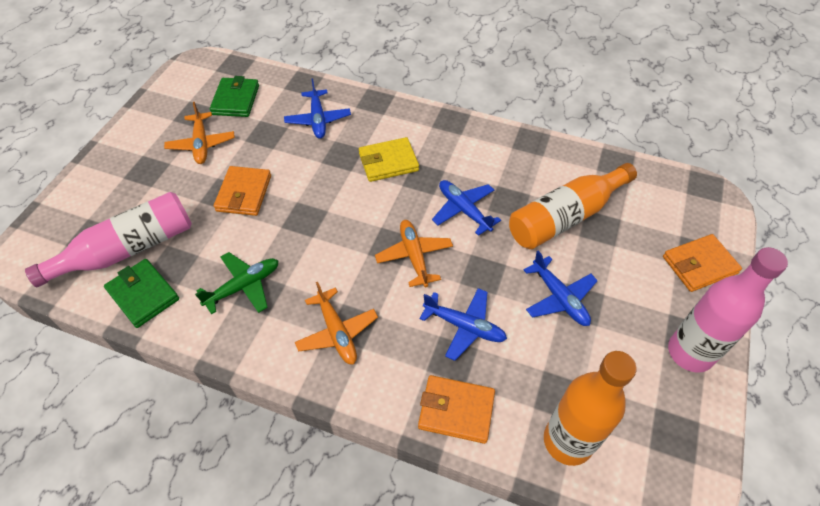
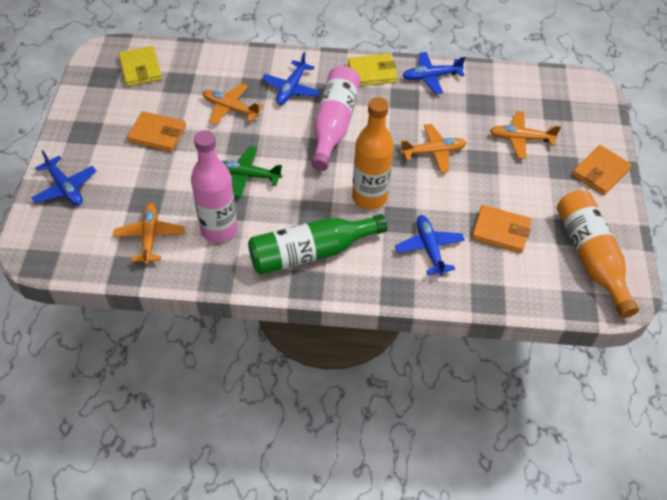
green bottle: none = 0 -> [248,214,387,275] = 1
green wallet: [104,259,179,328] [210,76,259,117] = 2 -> none = 0
orange plane: [164,102,235,164] [295,282,378,365] [375,220,453,287] = 3 -> [113,203,185,265] [203,83,263,125] [400,124,467,173] [490,111,561,159] = 4
yellow wallet: [359,137,419,182] = 1 -> [119,46,162,87] [348,54,397,86] = 2

